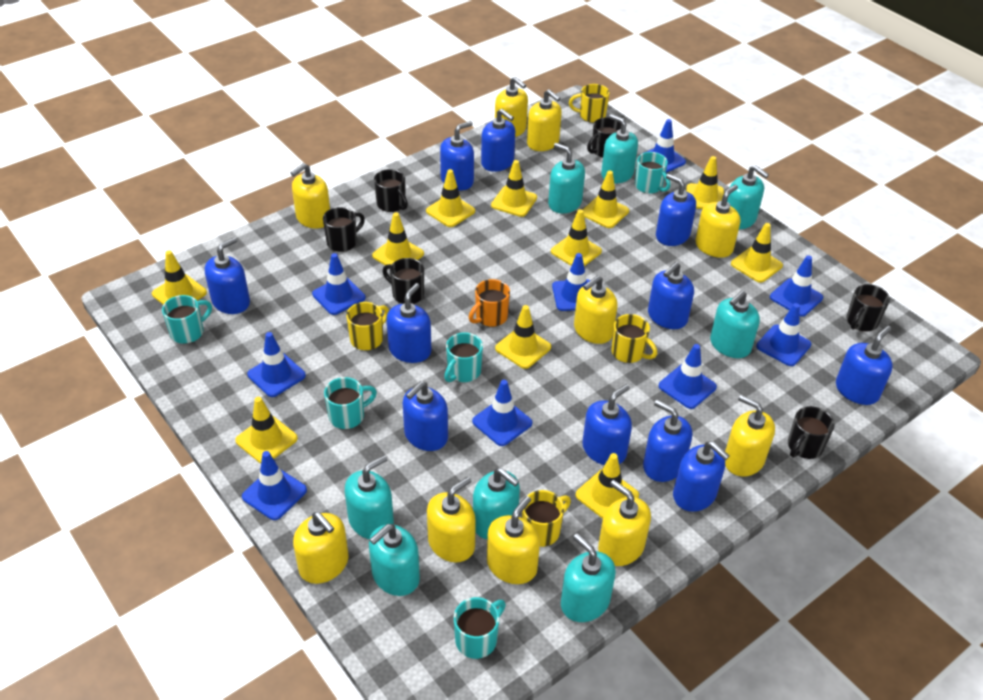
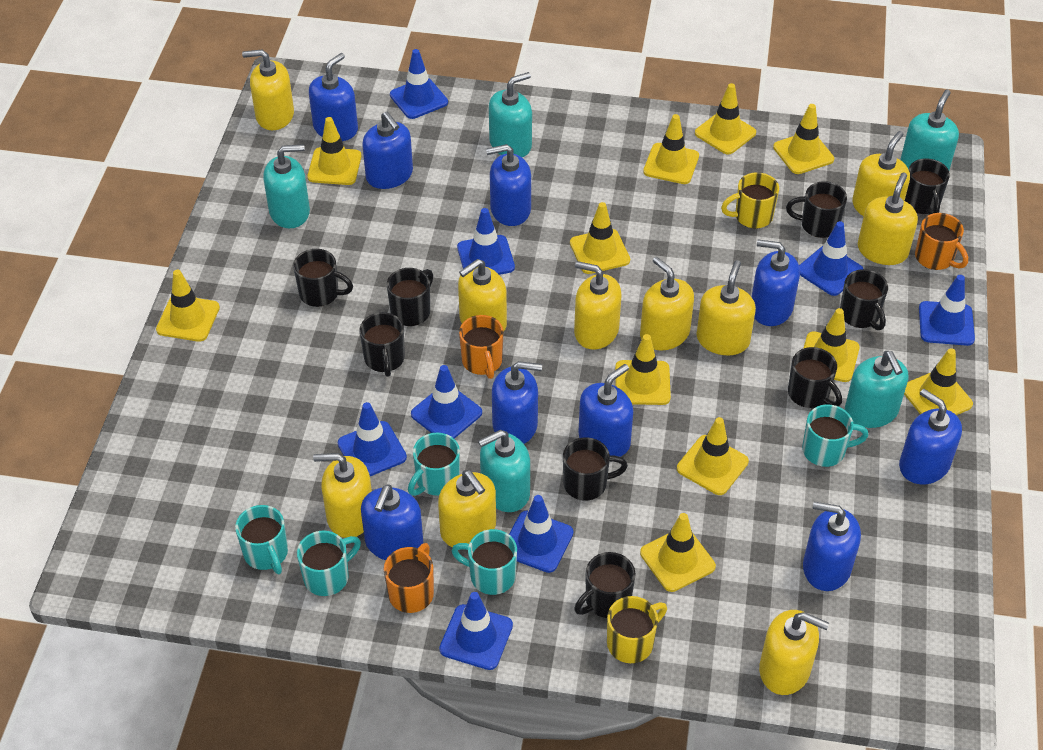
black mug: [323,207,365,252] [374,169,408,212] [382,258,424,304] [587,117,622,157] [788,406,835,459] [847,284,890,331] = 6 -> [293,249,353,307] [360,312,405,377] [387,268,433,326] [563,437,628,501] [574,552,636,618] [786,181,847,238] [788,347,842,408] [840,269,888,330] [905,158,950,215] = 9
blue soap dispenser: [205,237,250,314] [386,283,431,363] [403,381,448,451] [440,121,474,190] [481,109,515,172] [582,384,632,465] [643,400,692,482] [648,262,694,329] [656,174,696,246] [673,441,730,512] [836,326,893,405] = 11 -> [309,53,358,141] [361,484,423,560] [362,112,413,189] [486,144,531,226] [492,361,542,444] [578,364,633,457] [752,240,800,326] [803,502,861,591] [899,389,962,484] = 9
blue traffic cone: [242,451,307,520] [247,332,306,397] [312,253,366,315] [472,380,532,446] [552,253,591,311] [644,119,686,173] [659,344,717,409] [756,303,811,366] [770,255,823,317] = 9 -> [338,402,407,476] [390,49,448,119] [411,365,482,439] [439,592,513,670] [457,208,515,275] [509,495,573,573] [799,221,863,296] [919,275,975,346] = 8
orange mug: [469,279,510,327] = 1 -> [384,543,434,613] [459,315,504,379] [915,213,968,270] = 3
turquoise soap dispenser: [345,455,394,539] [369,524,420,596] [473,468,520,539] [548,143,585,214] [561,534,616,622] [601,114,638,184] [710,290,760,358] [727,165,769,229] = 8 -> [263,144,310,228] [478,430,530,512] [489,72,532,157] [845,351,908,428] [901,90,959,170] = 5
yellow mug: [346,302,389,351] [522,490,571,547] [569,84,610,123] [611,314,657,363] = 4 -> [607,596,667,663] [721,172,779,229] = 2

